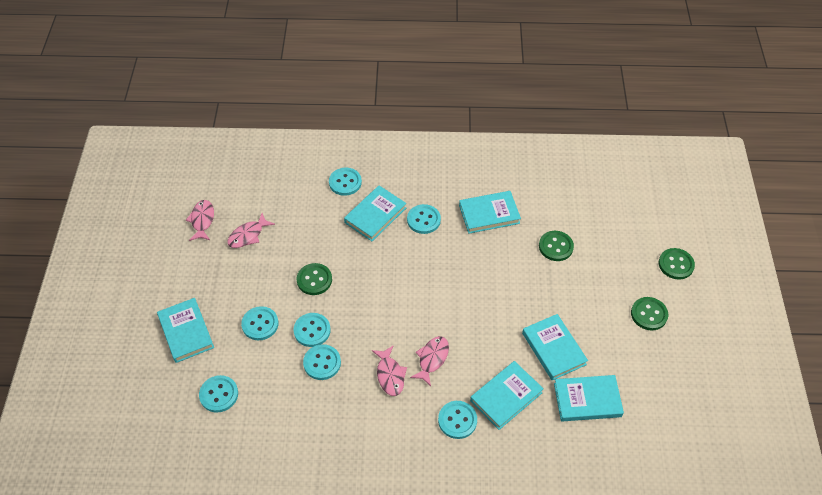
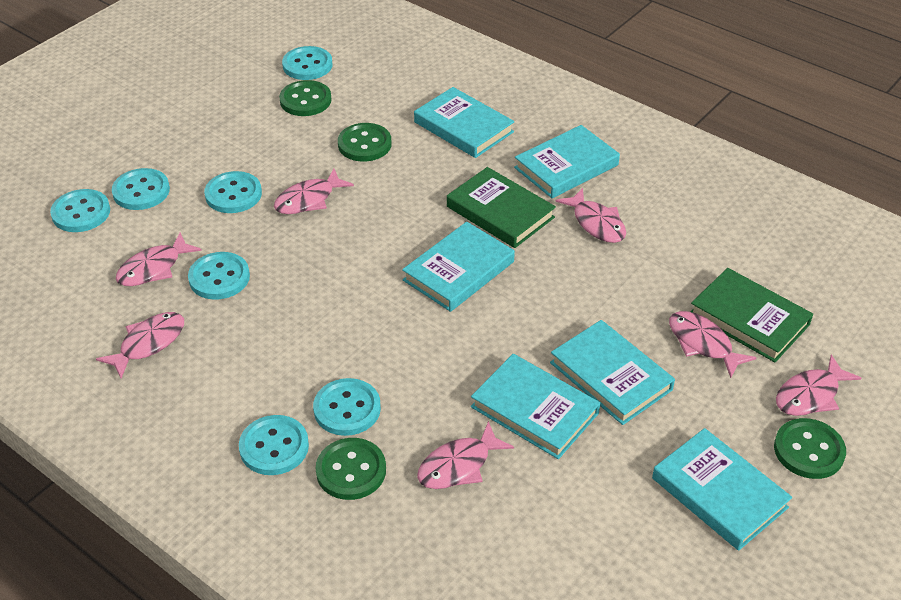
green book: none = 0 -> [447,167,556,248] [690,268,813,362] = 2
pink fish: [186,200,214,241] [227,213,275,248] [372,346,407,396] [410,336,449,386] = 4 -> [96,312,184,379] [116,233,202,286] [274,169,354,214] [417,421,514,489] [555,188,626,243] [669,311,756,378] [776,355,862,416] = 7

